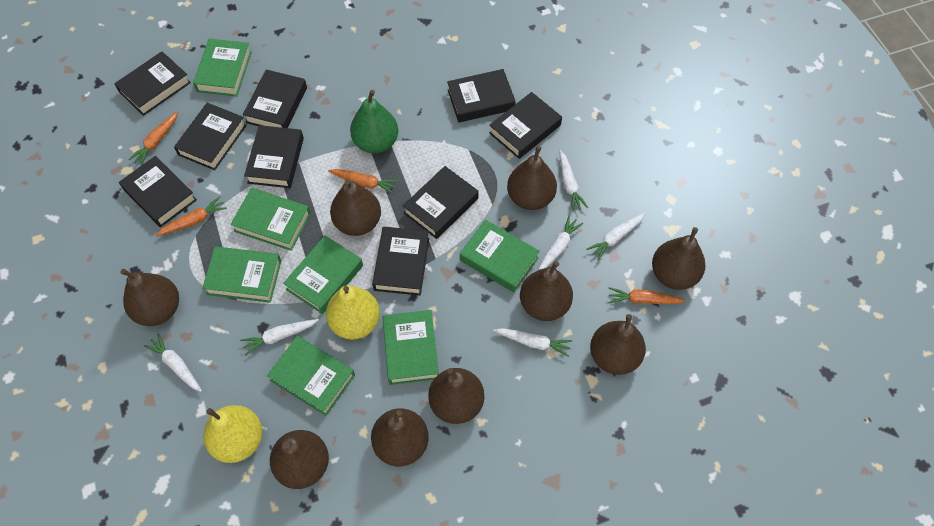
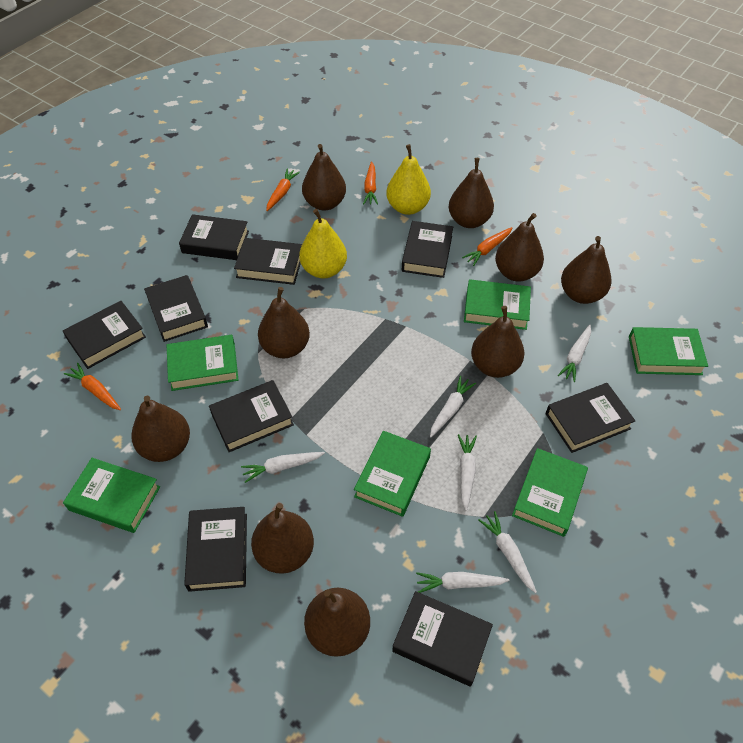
green book: [193,39,252,96] [202,246,281,303] [231,188,311,251] [267,336,355,416] [283,236,363,314] [383,310,439,385] [460,220,540,292] = 7 -> [63,458,160,533] [167,335,238,391] [354,431,431,517] [464,279,531,330] [512,448,588,537] [629,327,708,375] = 6
green pear: [350,90,398,153] = 1 -> none = 0

